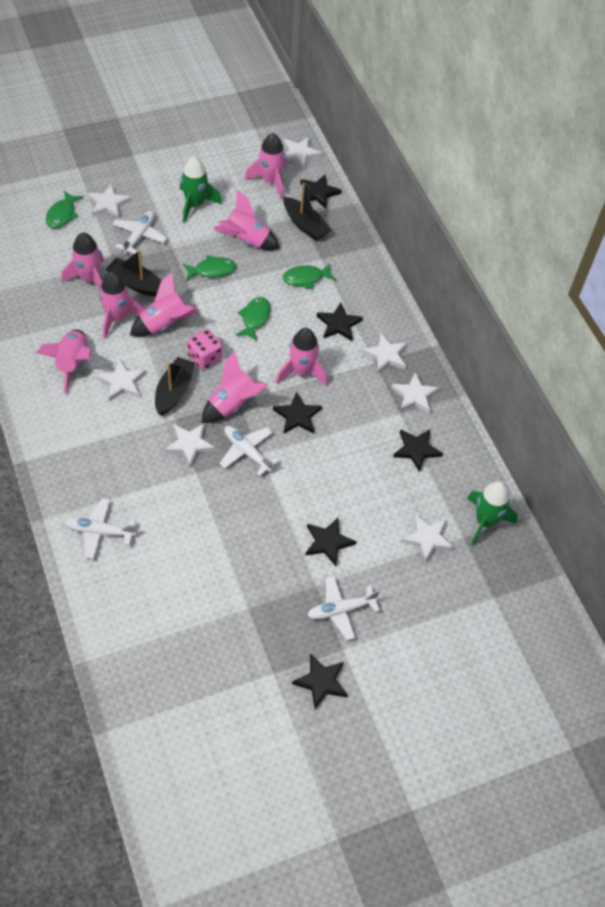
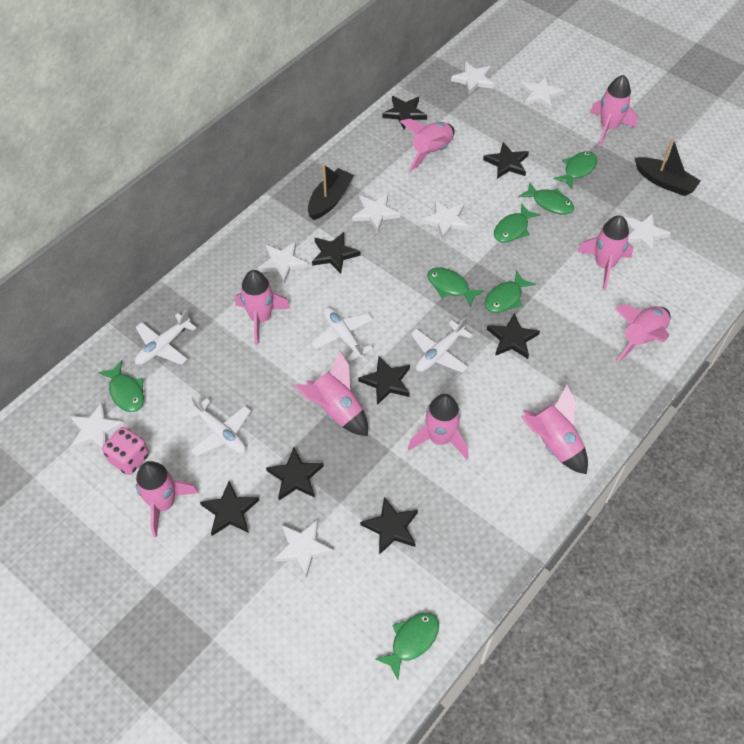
black boat: [105,250,161,297] [155,357,195,416] [283,183,331,241] = 3 -> [308,164,354,220] [635,138,701,196] = 2
black star: [273,392,322,433] [292,654,347,709] [300,175,341,208] [305,518,356,566] [317,302,363,341] [393,429,443,472] = 6 -> [200,481,259,536] [266,447,324,500] [312,232,360,274] [358,356,410,405] [360,497,418,555] [382,96,427,129] [483,142,529,179] [487,313,540,359] = 8
green fish: [46,191,83,228] [183,255,236,281] [236,297,270,341] [283,263,336,289] = 4 -> [98,361,144,412] [375,612,439,680] [427,267,484,307] [485,270,535,313] [494,204,541,242] [519,182,574,214] [554,151,597,190] = 7
green rocket: [180,157,222,223] [467,481,518,546] = 2 -> none = 0
pink rocket: [36,330,92,394] [62,232,104,290] [99,272,144,339] [130,272,200,337] [202,350,268,423] [213,189,280,250] [245,133,286,199] [276,328,328,387] = 8 -> [136,461,199,538] [235,270,291,345] [295,350,368,436] [400,119,455,171] [408,394,469,459] [520,384,588,474] [578,215,633,290] [590,75,637,146] [614,304,671,362] = 9
white star: [88,184,131,218] [97,359,146,401] [165,423,215,467] [284,137,322,169] [362,333,408,373] [391,372,439,414] [402,514,454,563] = 7 -> [70,402,125,450] [258,242,308,284] [273,519,334,578] [352,193,400,232] [421,200,469,240] [451,62,494,95] [521,76,564,110] [624,213,671,254] = 8

